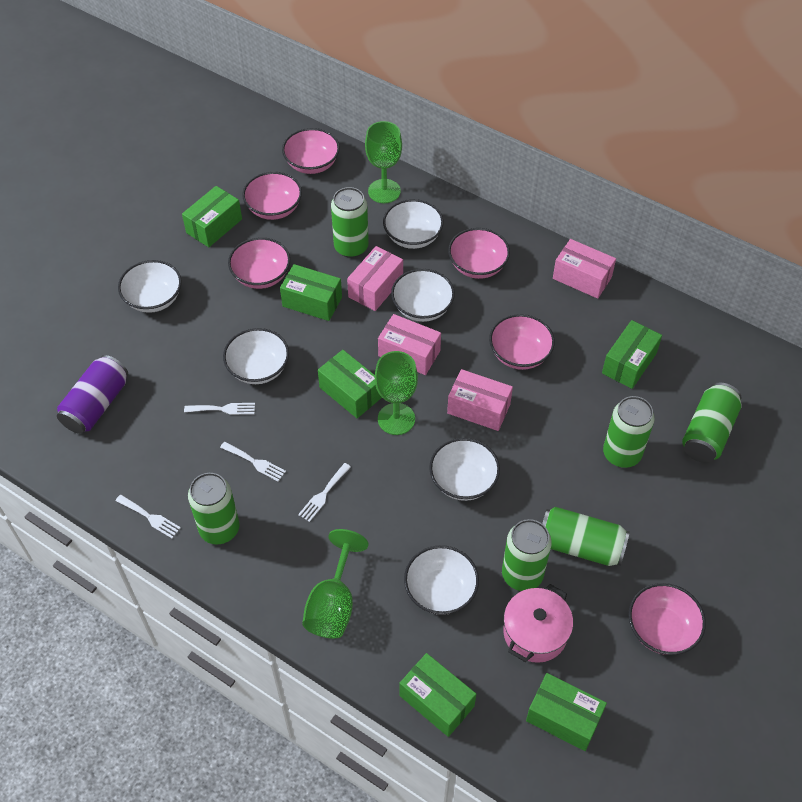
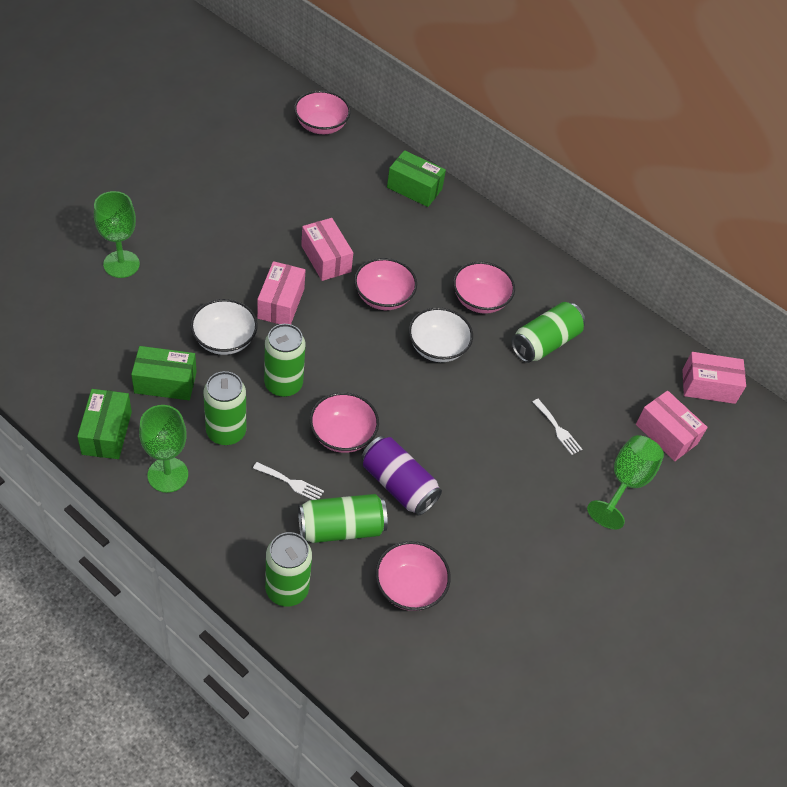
green box: [182,186,242,247] [280,264,342,321] [318,350,382,418] [399,653,476,737] [526,673,607,751] [602,320,662,389] = 6 -> [77,389,132,459] [131,346,197,400] [387,150,446,207] = 3
green can: [188,473,240,544] [331,187,369,258] [502,519,552,591] [542,507,630,566] [603,396,655,468] [682,383,742,463] = 6 -> [203,371,246,445] [264,324,306,397] [265,532,312,607] [298,494,388,543] [511,302,585,363] = 5
pink bowl: [228,237,290,289] [242,172,302,220] [282,128,340,174] [448,228,510,279] [489,314,555,370] [629,583,706,655] = 6 -> [294,90,351,134] [310,392,379,453] [354,258,417,310] [375,541,451,611] [453,262,515,314] = 5
pink pot: [503,584,573,663] = 1 -> none = 0
white bowl: [118,260,182,313] [223,328,289,384] [383,199,444,249] [391,269,455,322] [404,545,479,615] [429,438,500,501] = 6 -> [190,299,258,355] [409,307,473,362] = 2
white fork: [115,495,181,538] [184,403,255,415] [220,442,286,482] [298,463,351,522] = 4 -> [253,462,324,500] [533,399,582,455] = 2

